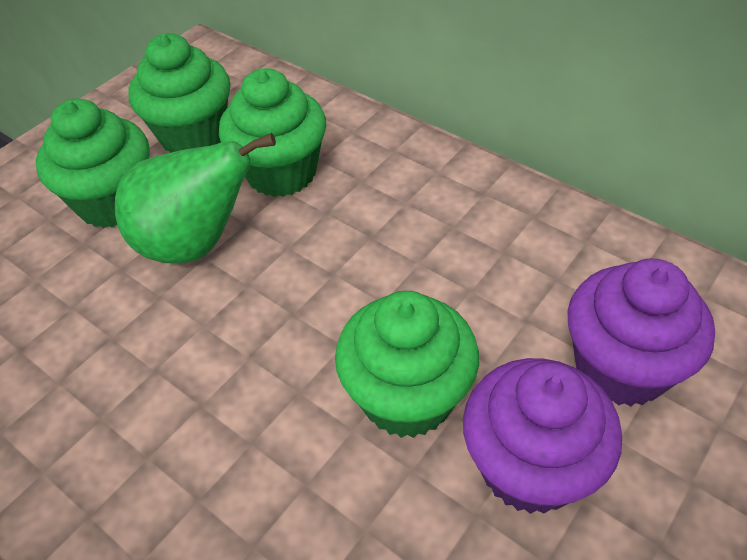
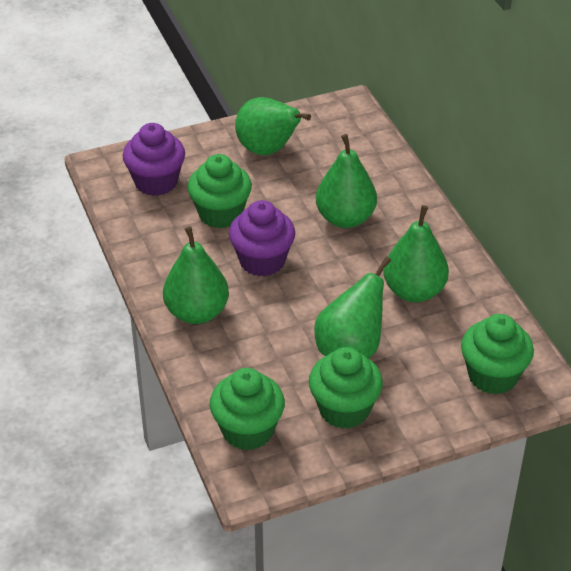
green pear: [115,133,276,264] = 1 -> [163,226,229,324] [235,97,311,155] [314,257,391,358] [316,134,377,228] [383,205,449,302] = 5

